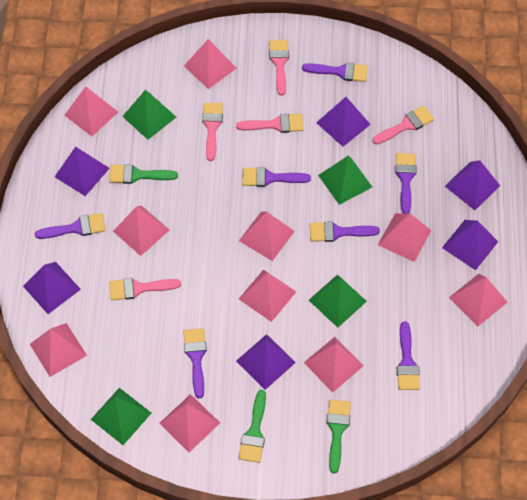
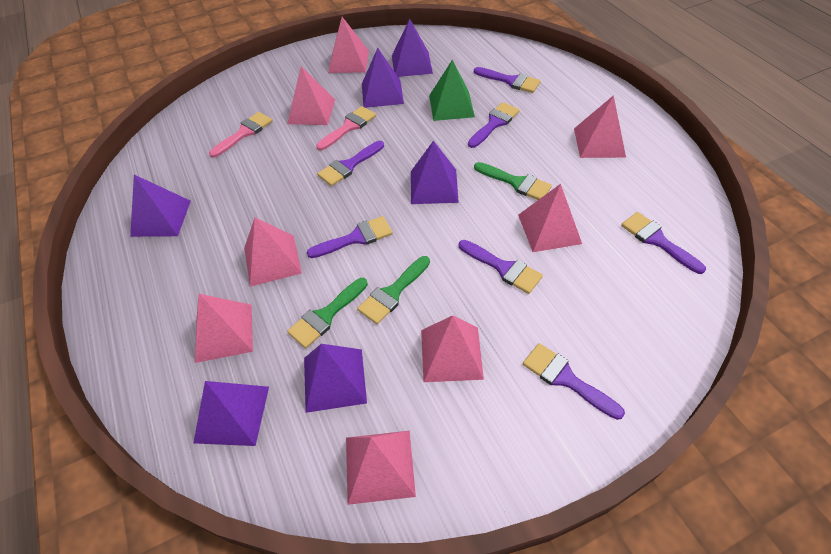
green pyramid: [91,388,151,445] [122,89,176,140] [309,274,367,327] [318,156,372,205] = 4 -> [429,60,475,121] = 1
pink brush: [109,278,181,300] [202,103,223,161] [236,113,303,133] [269,40,289,96] [373,105,434,145] = 5 -> [209,112,273,158] [316,106,376,151] = 2
pink pyramid: [30,323,87,377] [64,86,118,137] [113,206,169,256] [159,394,220,452] [184,39,236,89] [239,211,295,261] [239,269,296,322] [304,337,363,392] [378,213,431,262] [449,274,507,326] = 10 -> [195,294,253,363] [244,218,302,287] [287,66,335,125] [328,17,369,73] [346,431,416,505] [421,315,484,382] [518,184,582,252] [574,95,626,158] = 8

